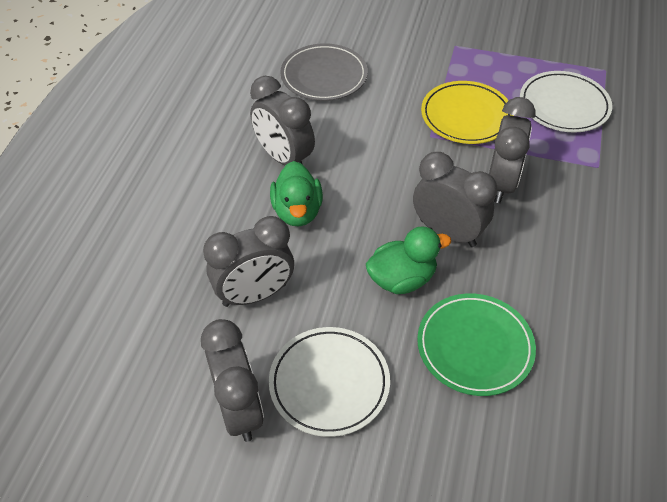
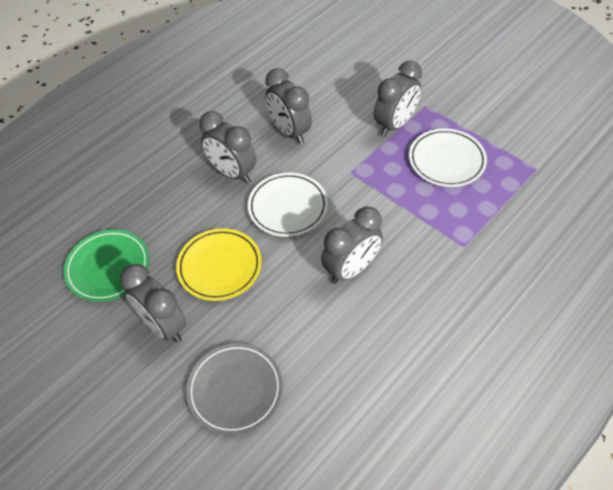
green duck: [270,161,323,226] [366,226,451,294] = 2 -> none = 0

